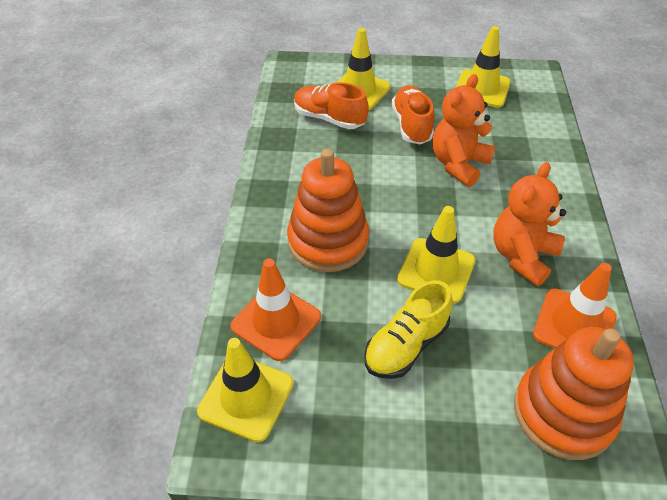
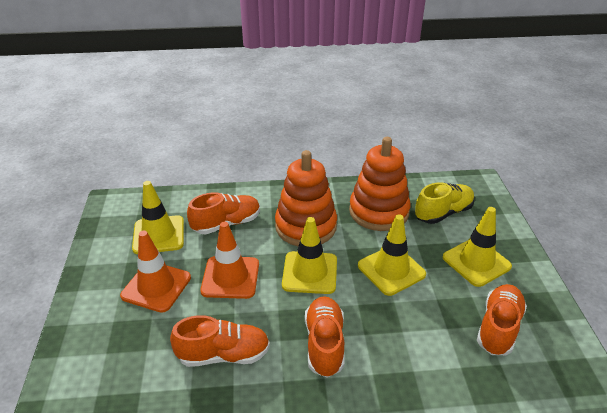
orange shoe: [294,82,369,129] [392,85,434,144] = 2 -> [170,315,270,367] [187,192,260,235] [305,296,344,377] [477,284,527,355] = 4
orange teddy bear: [432,74,495,187] [493,162,566,286] = 2 -> none = 0

